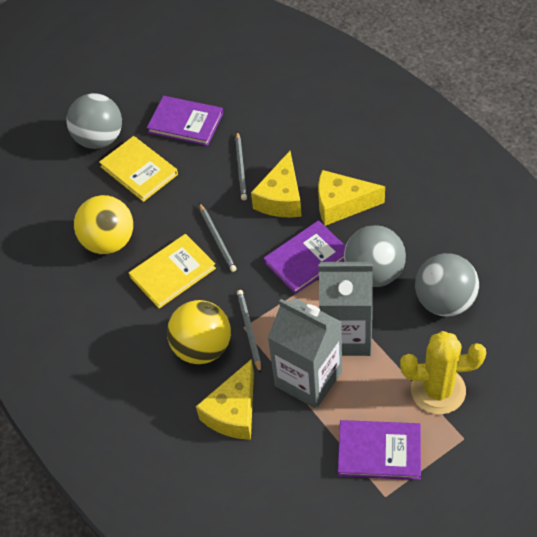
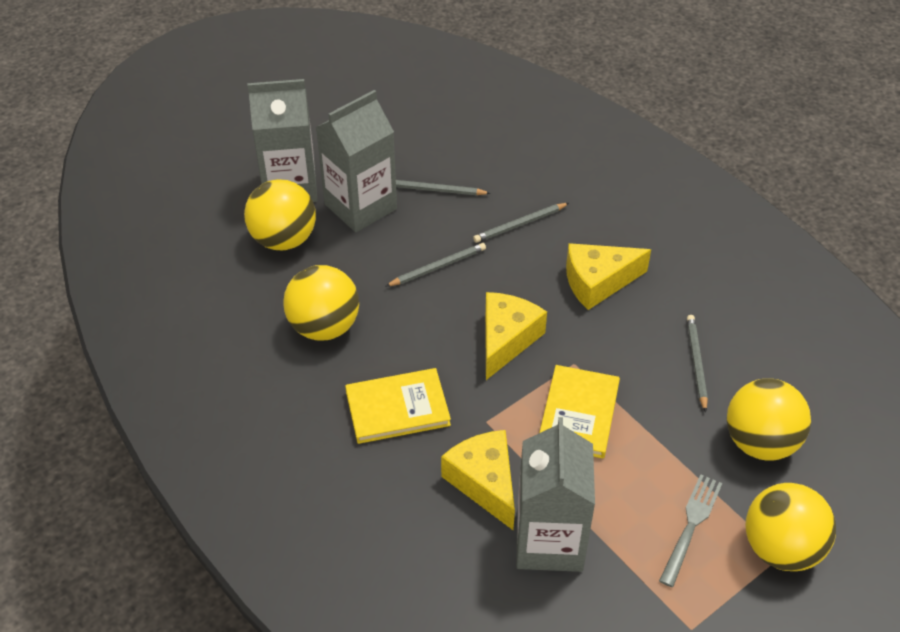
grey ball: [66,93,122,149] [344,225,406,287] [415,253,479,316] = 3 -> none = 0
grey carton: [268,298,342,409] [319,262,373,356] = 2 -> [247,79,317,202] [316,90,397,232] [516,417,595,572] = 3
grey fork: none = 0 -> [659,474,722,587] = 1
grey pencil: [199,203,237,272] [235,131,247,200] [237,290,261,374] = 3 -> [385,243,486,287] [396,180,491,195] [473,203,569,243] [687,315,708,413] = 4
purple book: [147,96,223,146] [263,220,345,294] [338,420,421,480] = 3 -> none = 0
yellow ball: [74,195,133,254] [167,300,231,364] = 2 -> [244,179,316,250] [283,265,359,341] [727,378,811,461] [746,483,836,571] = 4
yellow cactus: [400,331,486,414] = 1 -> none = 0

